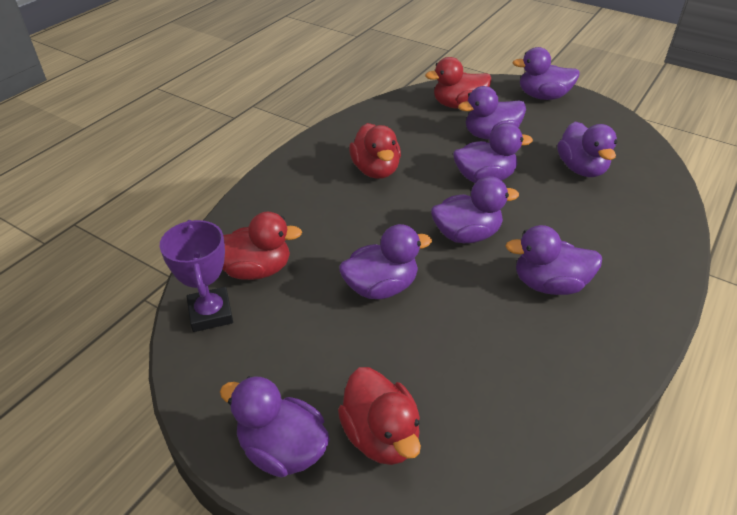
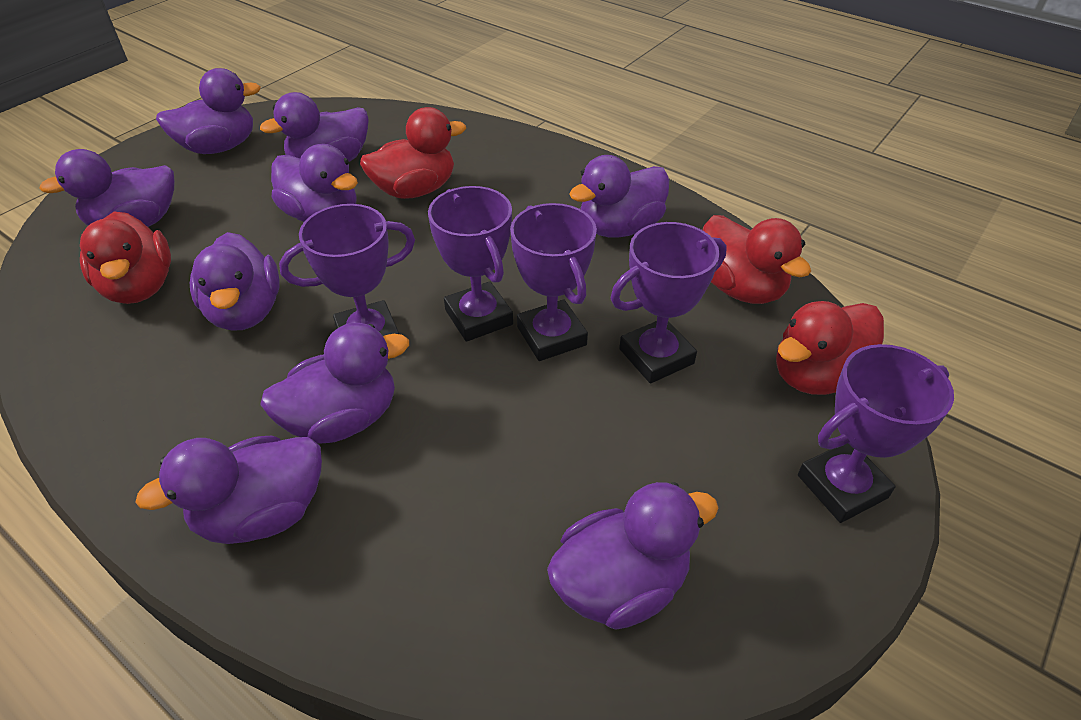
purple duck: [220,376,330,478] [339,224,432,299] [431,176,519,243] [453,123,533,183] [458,86,526,140] [505,225,602,295] [512,47,580,100] [557,121,617,177] = 8 -> [39,149,175,227] [135,436,322,544] [156,68,261,154] [190,232,280,331] [260,92,369,162] [260,323,409,444] [271,144,358,222] [547,482,719,630] [570,155,669,238] = 9
purple trophy: [160,220,233,332] = 1 -> [279,204,415,336] [428,186,513,342] [510,203,597,361] [611,222,727,383] [798,344,954,523] = 5

